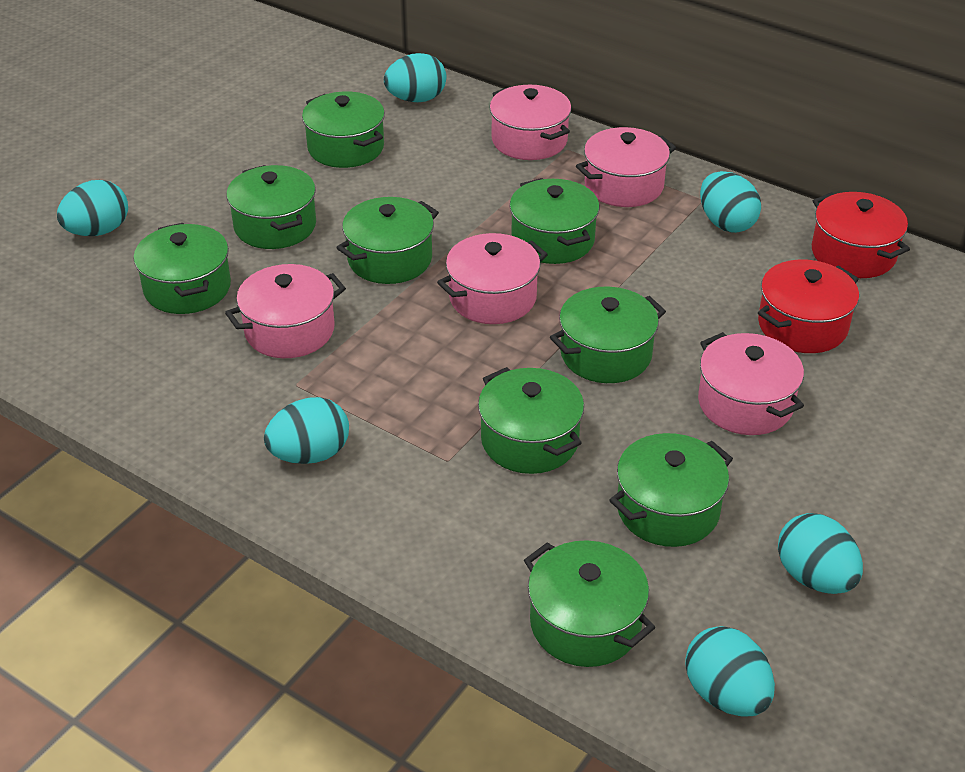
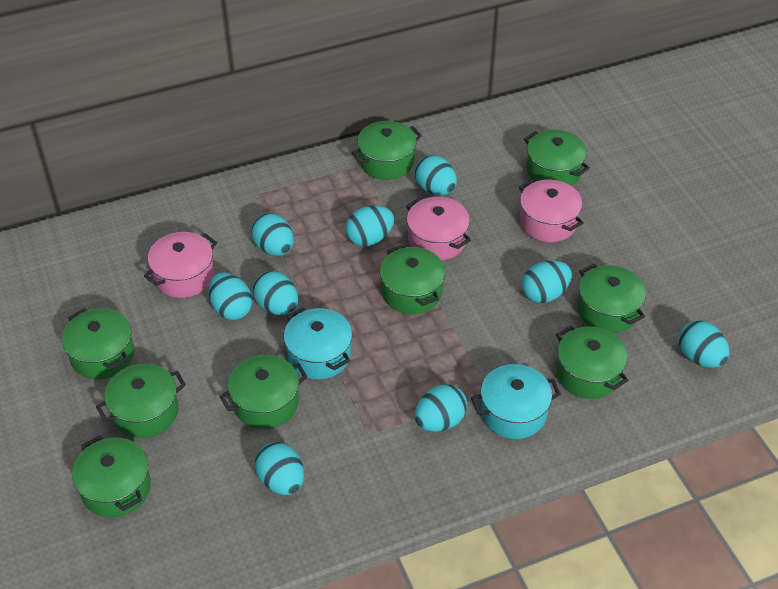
pink pot: [225,264,346,358] [437,233,548,324] [489,85,572,160] [576,127,676,207] [698,332,804,435] = 5 -> [144,232,217,298] [406,197,471,260] [519,180,583,242] = 3
red pot: [758,260,859,353] [812,192,910,278] = 2 -> none = 0
turquoise egg: [57,180,128,236] [264,397,349,464] [384,53,446,102] [685,626,775,717] [700,171,761,233] [778,513,863,594] = 6 -> [208,273,252,320] [251,213,294,256] [252,271,298,315] [255,442,304,495] [346,206,394,246] [415,155,457,195] [415,384,467,432] [522,260,572,303] [679,320,729,368] = 9
turquoise pot: none = 0 -> [284,307,352,379] [471,364,561,439] = 2

